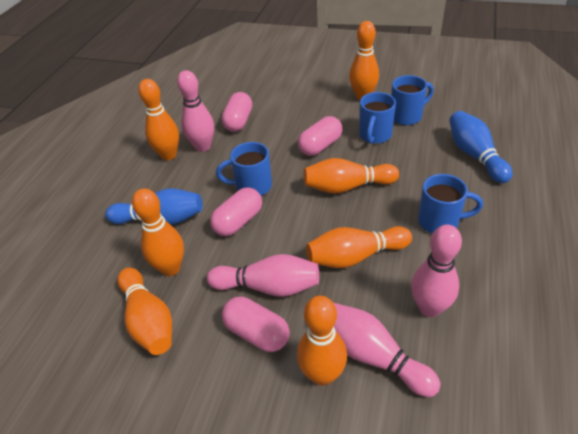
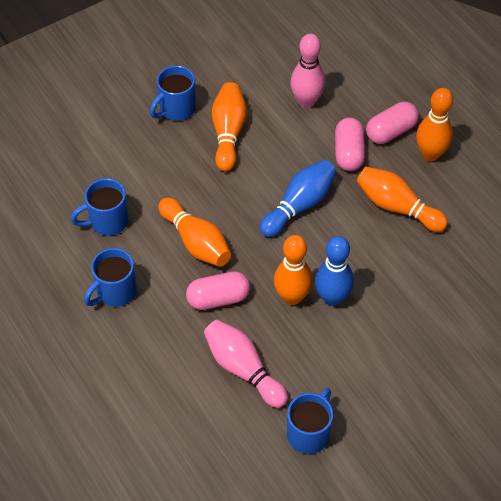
orange bowling pin: [117,268,172,355] [132,188,184,276] [138,79,179,160] [297,296,347,386] [304,158,399,194] [306,226,412,268] [349,21,379,100] = 7 -> [158,198,231,267] [212,82,247,171] [274,235,313,305] [357,167,448,232] [416,88,453,161] = 5
pink bowling pin: [177,70,214,152] [207,254,319,297] [334,303,441,397] [411,225,462,317] = 4 -> [204,320,288,408] [290,34,325,108] = 2
pink capsule: [210,187,262,236] [221,92,252,132] [222,296,290,352] [298,116,343,156] = 4 -> [186,271,250,310] [335,117,365,171] [366,102,419,144] = 3

